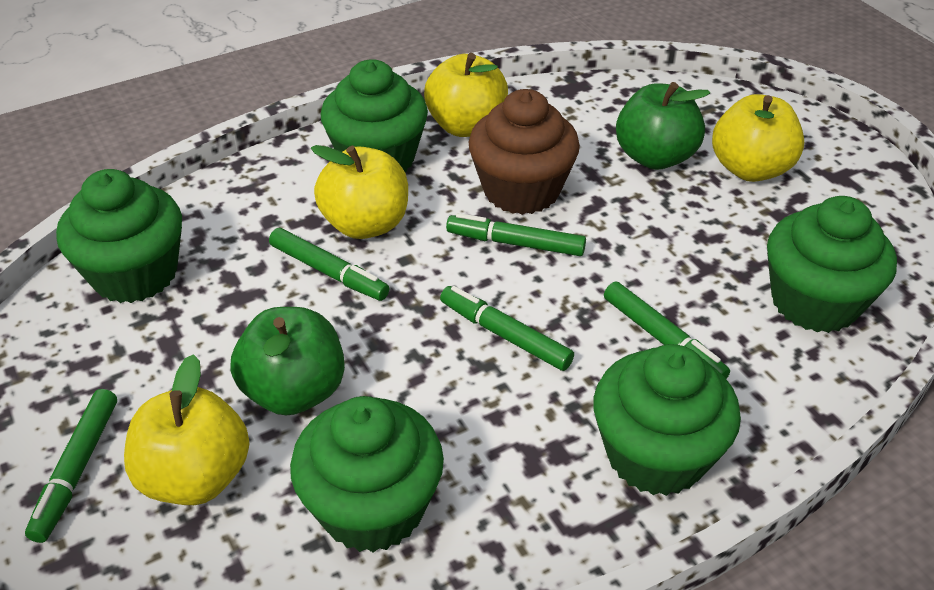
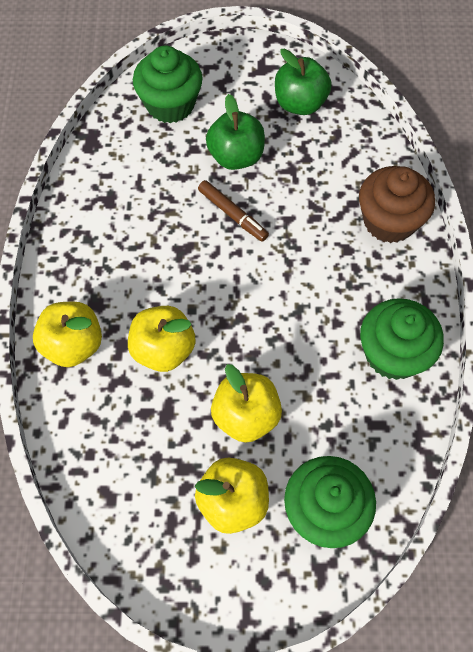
brown marker: none = 0 -> [198,180,269,242] = 1
green cupcake: [56,169,182,303] [290,396,444,552] [321,59,428,172] [593,344,741,496] [767,196,897,333] = 5 -> [133,46,203,123] [284,456,376,548] [360,298,444,380] = 3
green marker: [25,389,117,543] [269,228,389,301] [440,286,574,371] [446,213,586,256] [604,282,730,379] = 5 -> none = 0

